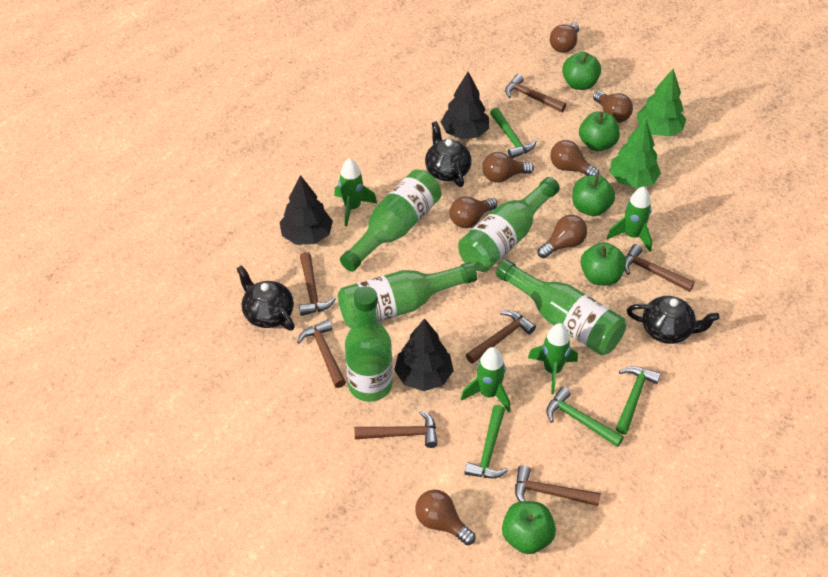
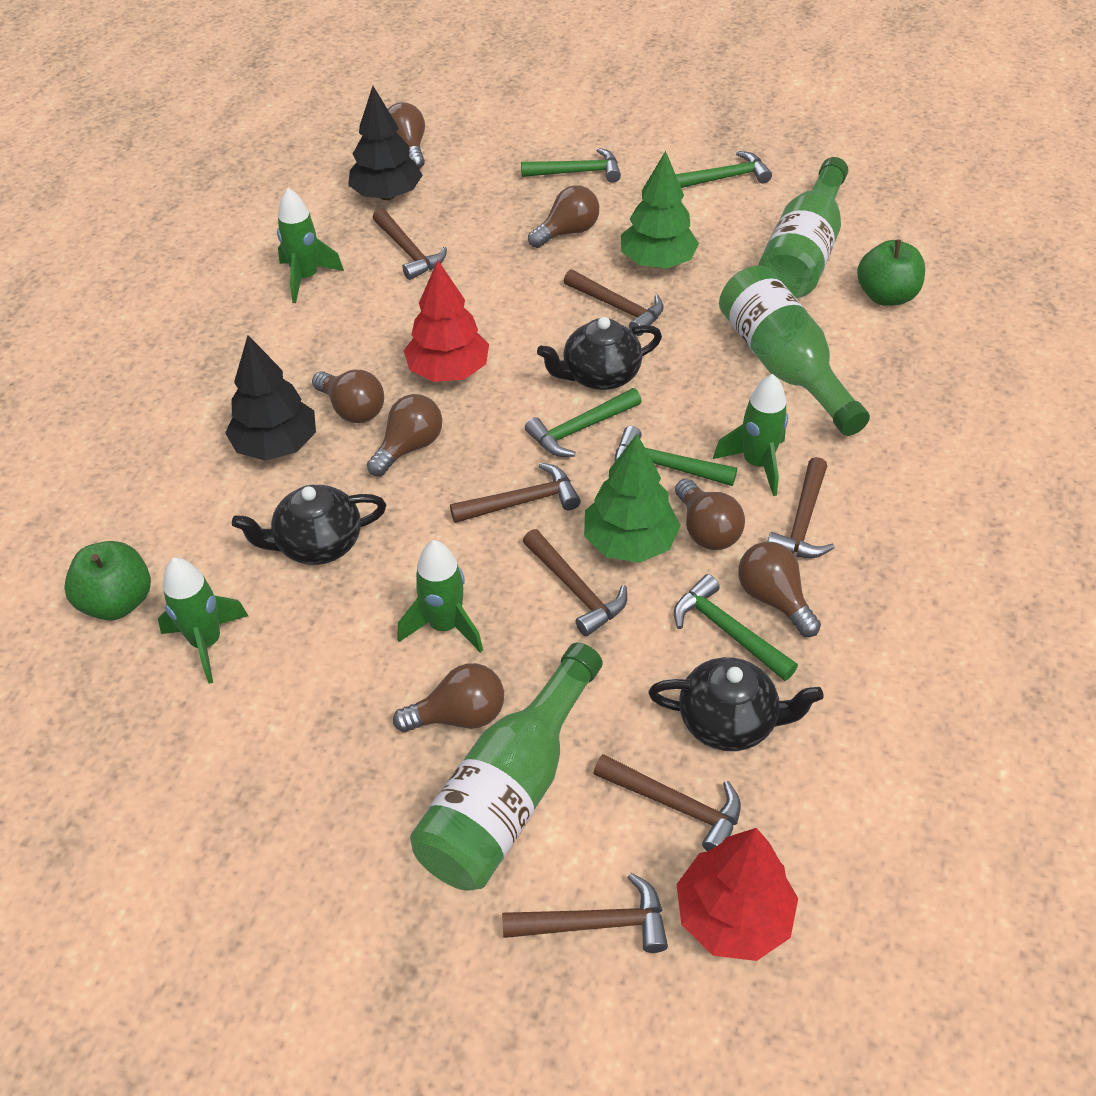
black tree: [279,175,333,245] [394,318,454,391] [441,72,489,139] = 3 -> [225,335,316,461] [348,86,423,200] = 2
green apple: [502,501,556,554] [562,52,601,90] [572,175,615,216] [579,111,620,151] [581,242,626,286] = 5 -> [64,541,151,620] [857,239,925,306] = 2
green bottle: [338,262,477,328] [340,170,441,272] [345,286,393,402] [458,177,560,272] [496,260,626,355] = 5 -> [410,642,603,891] [719,266,870,436] [758,157,848,298] = 3
green hammer: [464,405,508,478] [490,108,537,159] [546,387,624,447] [616,366,661,434] = 4 -> [521,148,621,183] [525,388,642,457] [614,426,737,486] [674,574,798,681] [676,151,772,188] = 5
red tree: none = 0 -> [404,260,489,382] [677,828,798,961] = 2

